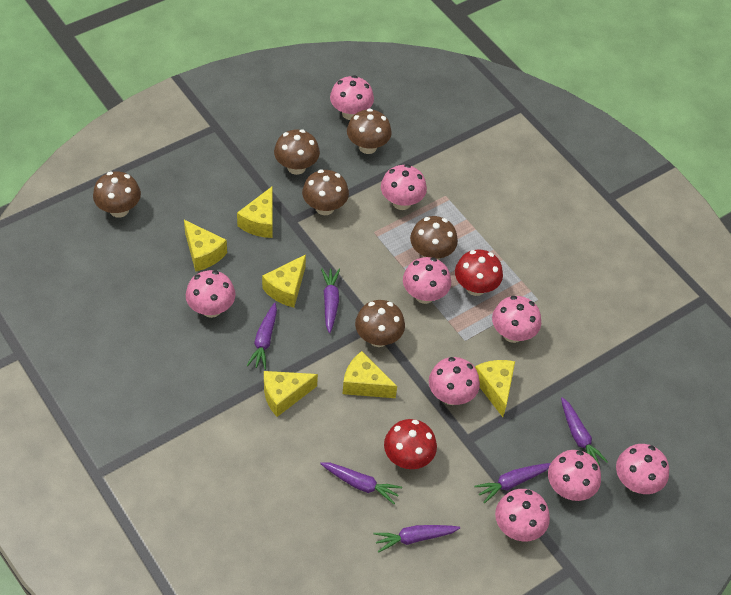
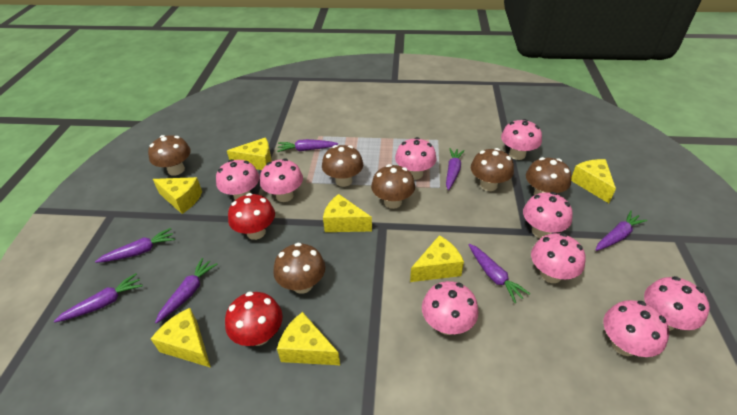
purple carrot: [246,302,277,370] [320,462,402,504] [321,268,340,333] [373,525,460,553] [474,463,551,503] [561,397,608,466] = 6 -> [54,273,143,323] [95,228,175,263] [155,258,218,324] [277,139,338,152] [446,148,465,190] [468,244,530,303] [595,211,647,251] = 7
yellow cheese: [184,220,227,272] [237,187,272,238] [262,255,306,307] [264,371,318,417] [343,351,397,398] [475,360,515,417] = 6 -> [151,308,211,368] [153,177,202,214] [227,138,272,170] [277,312,340,365] [323,194,372,232] [410,235,464,282] [571,159,616,203] = 7

